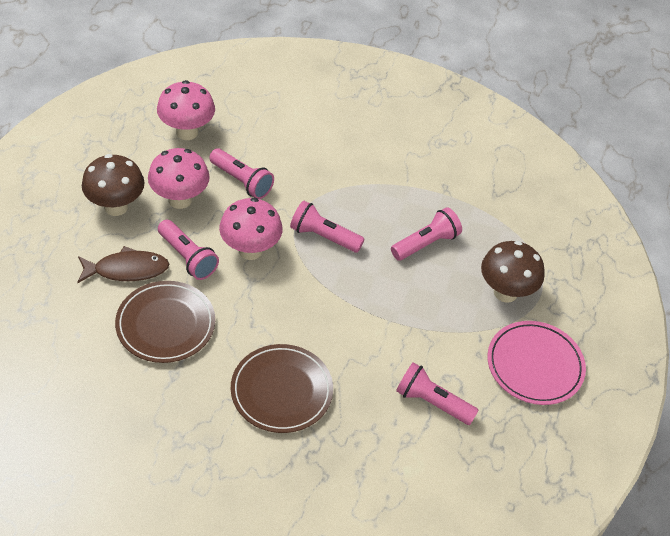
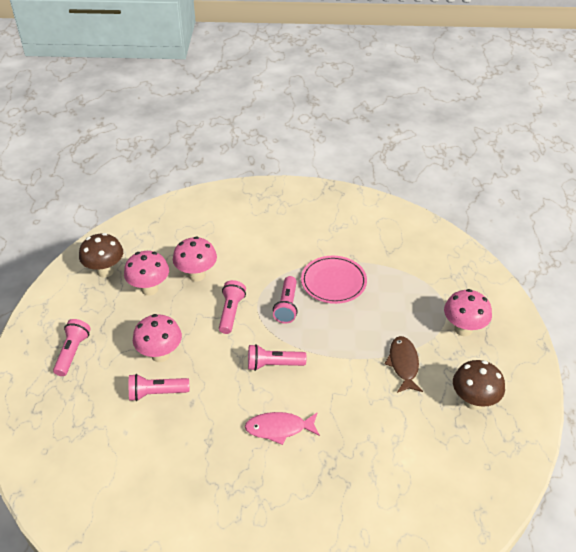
brown plate: [115,281,215,363] [231,344,333,433] = 2 -> none = 0
pink fish: none = 0 -> [245,412,320,445] = 1
pink mushroom: [148,148,210,209] [157,80,215,140] [219,198,283,260] = 3 -> [124,251,169,296] [133,314,182,362] [173,237,217,282] [444,289,492,336] = 4

